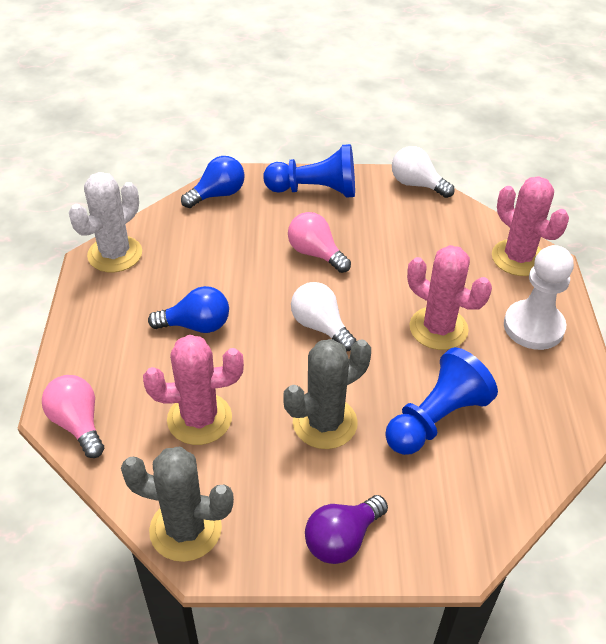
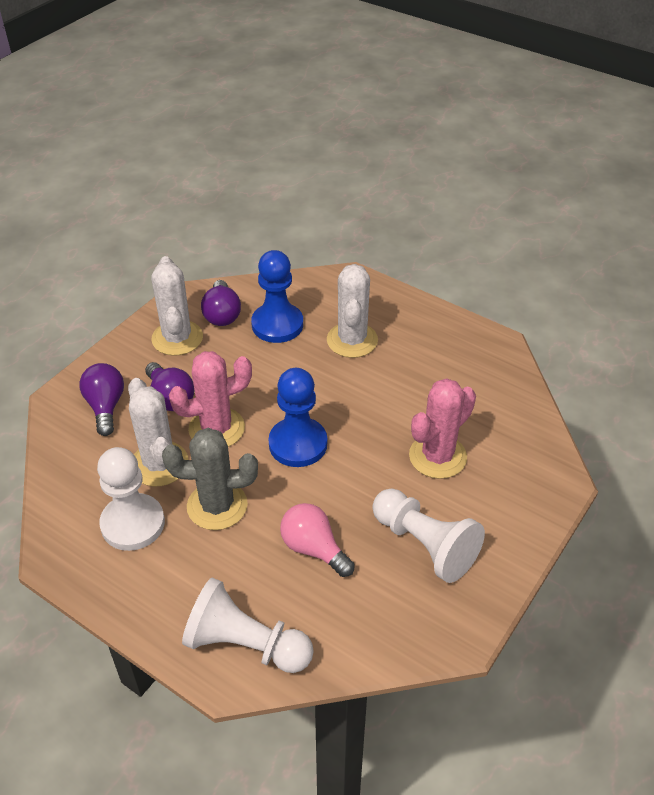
blue light bulb: [148,286,229,333] [181,156,245,208] = 2 -> none = 0
grey cactus: [121,447,234,562] [283,339,371,449] = 2 -> [162,428,258,530] = 1
pink cactus: [143,335,244,445] [407,245,492,350] [492,176,569,276] = 3 -> [169,351,252,447] [409,378,476,479] = 2
pink light bulb: [42,375,104,458] [288,212,351,273] = 2 -> [280,503,355,577] = 1
purple light bulb: [305,495,388,564] = 1 -> [79,363,124,436] [145,362,194,411] [201,280,241,326] = 3
white cactus: [69,172,142,272] = 1 -> [128,378,189,487] [151,256,203,356] [327,264,378,358] = 3
white light bulb: [291,282,357,351] [392,146,455,198] = 2 -> none = 0
white pawn: [504,245,574,350] = 1 -> [97,447,165,551] [182,578,314,673] [372,489,485,583] = 3

